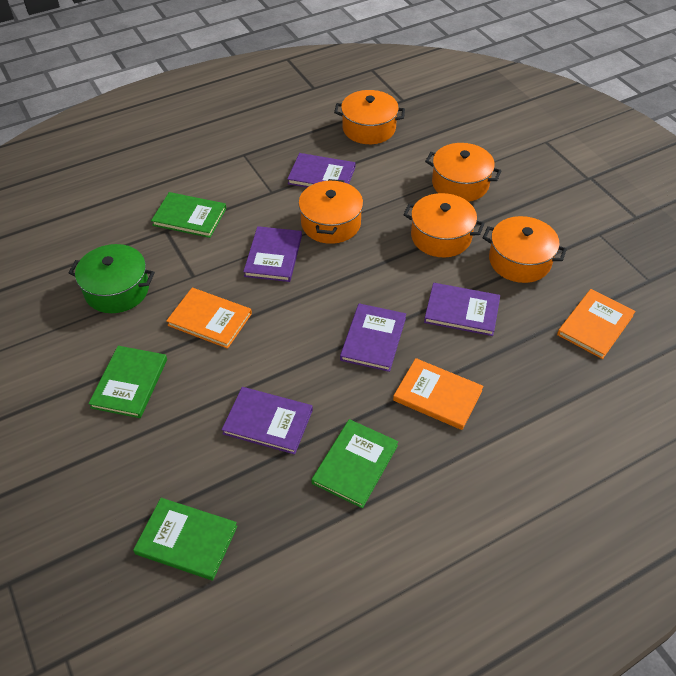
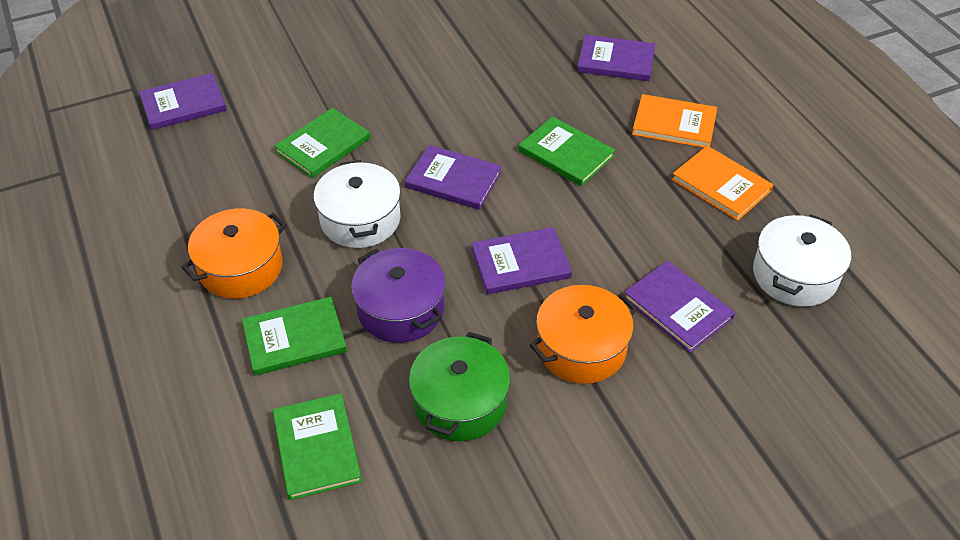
orange book: [166,288,252,349] [393,358,483,430] [557,289,636,359] = 3 -> [632,94,717,148] [672,146,773,221] = 2
orange pot: [299,179,363,244] [334,90,405,144] [403,193,485,258] [425,143,501,202] [483,216,567,283] = 5 -> [181,208,287,299] [530,285,637,384] = 2
purple pot: none = 0 -> [351,248,446,343] = 1
white pot: none = 0 -> [313,160,401,248] [753,214,851,307] = 2

